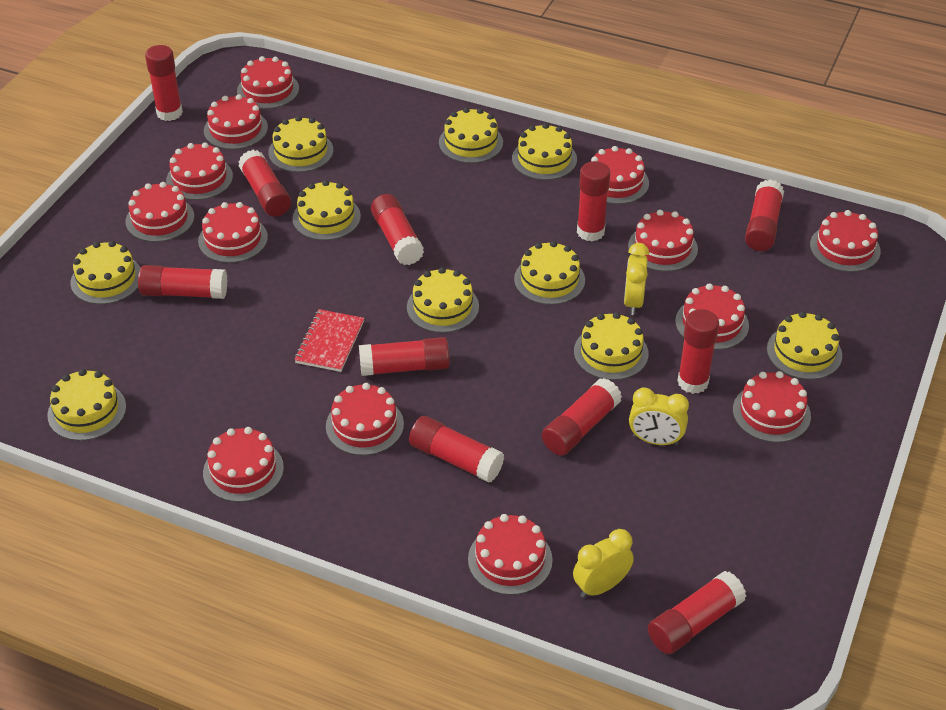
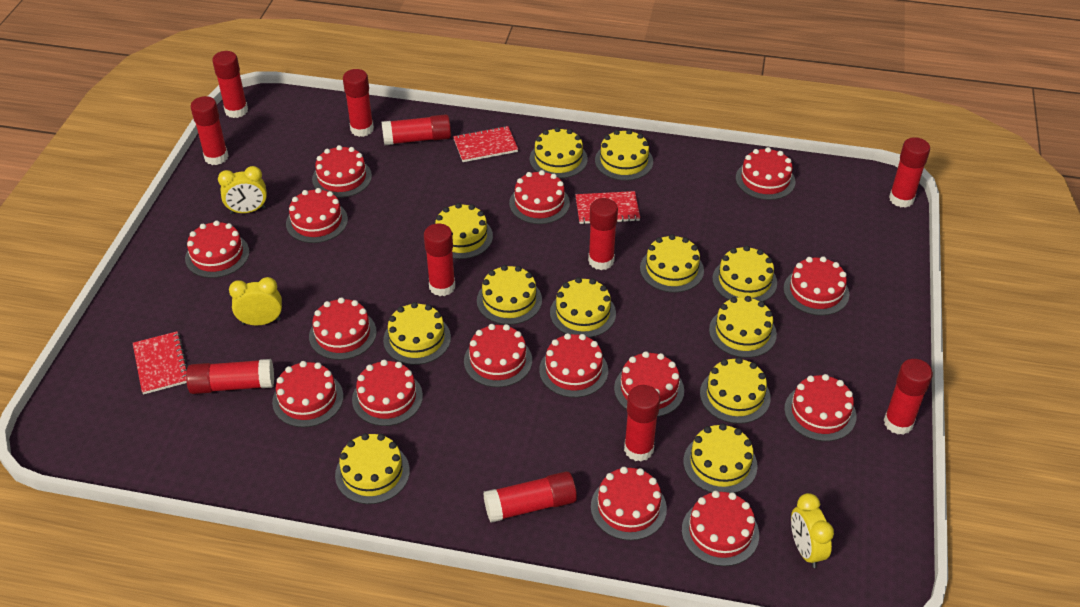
red cake: [126,182,194,242] [166,142,233,200] [198,202,268,263] [203,427,284,502] [204,94,268,149] [237,56,299,109] [326,383,404,455] [468,514,553,595] [590,146,649,204] [628,210,698,271] [675,283,749,350] [733,371,811,443] [810,210,881,272] = 13 -> [185,221,249,278] [272,361,343,427] [286,188,348,243] [309,297,377,360] [312,145,372,198] [352,360,423,426] [464,324,532,387] [509,170,570,224] [539,333,608,398] [591,467,667,541] [614,351,684,417] [682,491,759,566] [736,147,795,200] [783,256,849,316] [784,374,856,441] = 15
red notebook: [294,309,364,372] = 1 -> [133,331,187,394] [453,126,518,162] [575,191,640,224] = 3
yellow cake: [47,369,126,441] [71,241,141,304] [268,116,333,172] [292,180,361,240] [407,267,479,333] [439,107,503,163] [512,123,577,180] [514,241,585,305] [574,312,648,380] [767,311,842,380] = 10 -> [335,433,410,504] [383,302,451,365] [435,203,493,259] [477,265,542,325] [529,127,588,178] [550,277,616,338] [595,129,653,181] [640,234,704,293] [683,423,758,493] [700,357,771,424] [709,296,777,358] [712,246,777,302] = 12

